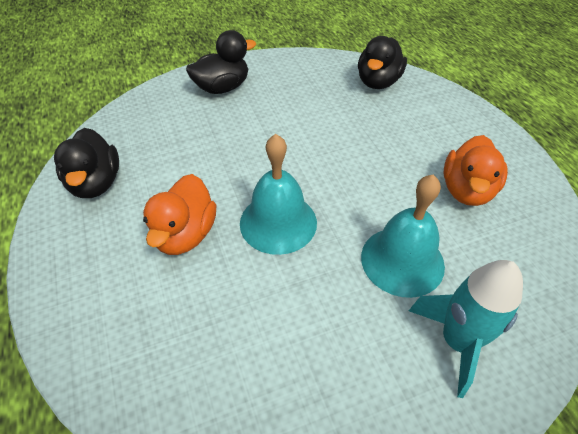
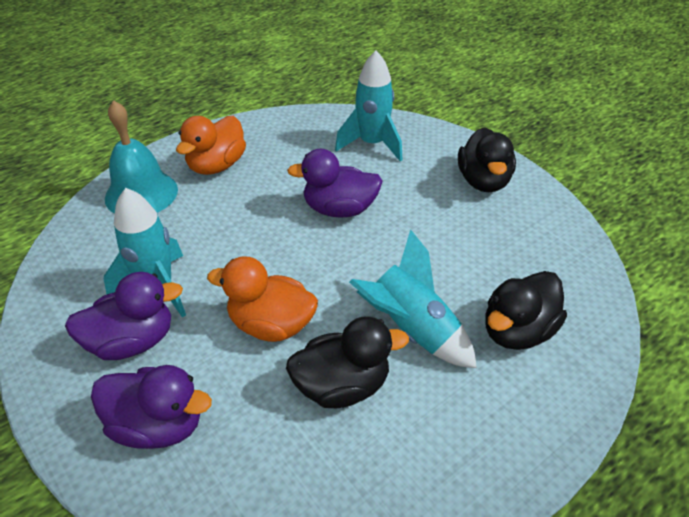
purple duck: none = 0 -> [65,272,183,360] [91,365,212,449] [287,149,383,218] = 3
turquoise bell: [240,134,317,255] [361,175,445,298] = 2 -> [105,100,178,214] = 1
turquoise rocket: [409,260,523,398] = 1 -> [104,188,186,318] [335,51,403,161] [349,229,477,368] = 3

